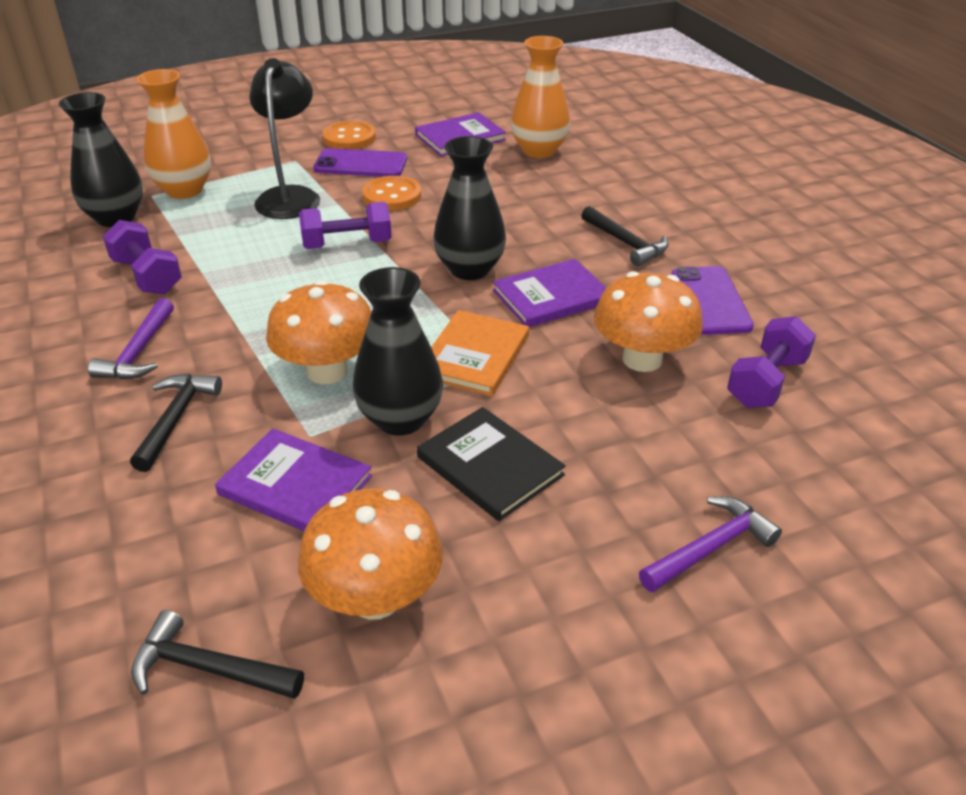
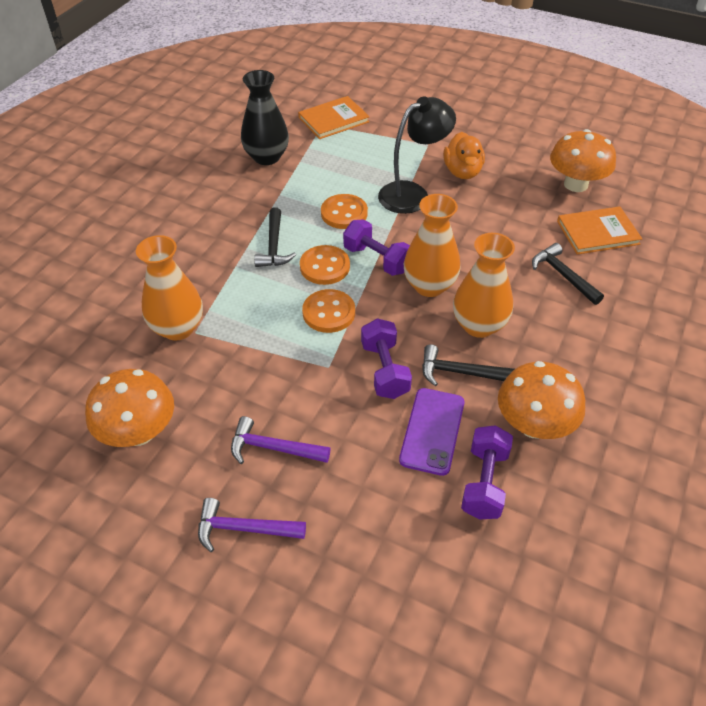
black book: [417,407,566,521] = 1 -> none = 0
black vase: [59,92,143,227] [353,267,443,436] [433,136,506,280] = 3 -> [241,70,289,165] = 1
orange book: [431,310,529,396] = 1 -> [298,96,370,139] [557,206,642,255] = 2
orange button: [322,121,376,149] [362,176,421,211] = 2 -> [300,245,350,285] [302,289,355,333] [321,194,368,229] = 3
orange duck: none = 0 -> [443,132,485,179] = 1
orange vase: [136,69,211,199] [511,36,570,158] = 2 -> [136,235,203,340] [404,194,461,297] [453,233,515,338] = 3
purple book: [215,428,372,531] [415,112,506,156] [493,259,606,327] = 3 -> none = 0
purple phone: [313,148,407,177] [671,266,754,335] = 2 -> [399,388,464,476] = 1

